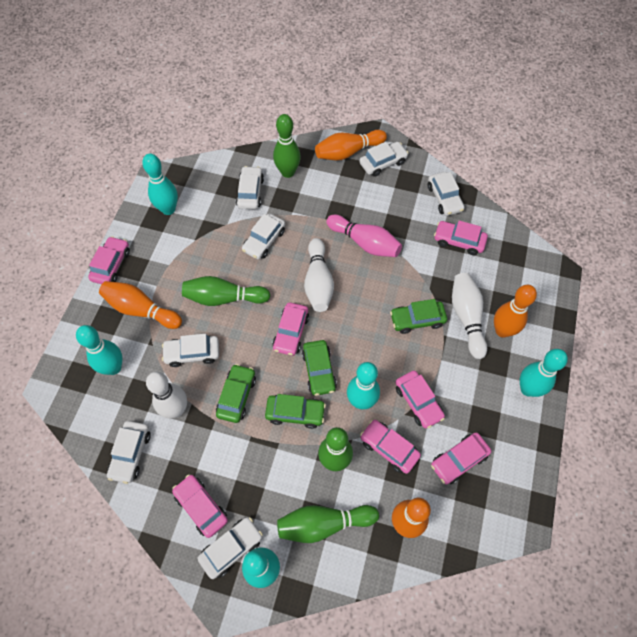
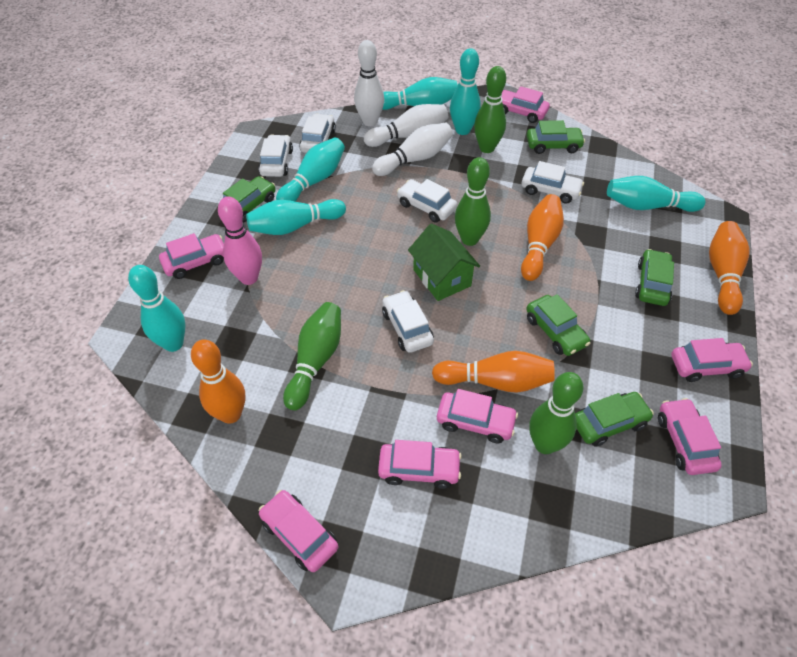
green car: [216,364,256,423] [265,394,326,429] [302,340,337,396] [390,299,447,334] = 4 -> [223,176,276,223] [526,294,591,356] [527,120,585,154] [575,392,654,447] [635,249,674,306] = 5
green house: none = 0 -> [408,223,480,301] = 1
turquoise bowling pin: [76,325,122,375] [142,153,178,215] [242,547,280,588] [347,362,380,409] [520,349,568,397] = 5 -> [128,265,185,352] [246,199,346,235] [276,137,345,202] [382,77,458,110] [450,48,481,135] [607,176,706,212] = 6
white car: [107,421,151,484] [162,334,219,367] [198,517,263,579] [236,166,264,209] [242,213,285,259] [359,142,408,177] [428,172,464,216] = 7 -> [258,135,293,177] [299,113,336,153] [382,290,434,353] [397,179,457,223] [522,161,584,204] = 5

